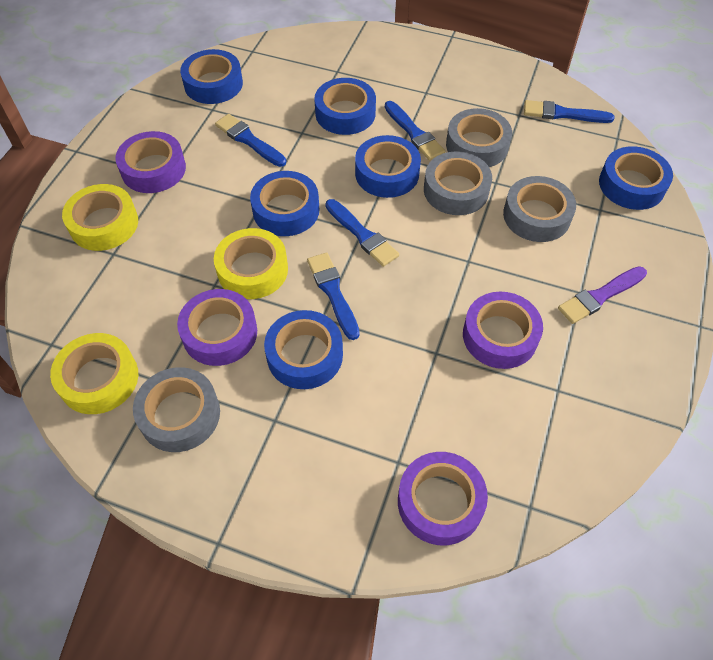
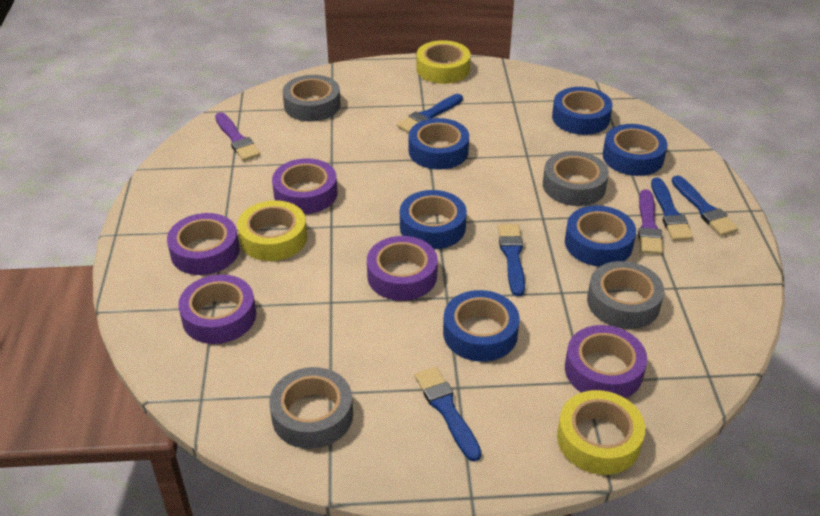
purple brush: [558,266,647,324] = 1 -> [215,112,260,161] [638,189,663,255] = 2
purple tape: [115,131,186,193] [177,289,257,366] [398,452,488,545] [463,292,543,369] = 4 -> [167,213,240,275] [178,274,256,344] [272,158,338,214] [367,236,438,301] [565,325,647,398] = 5

